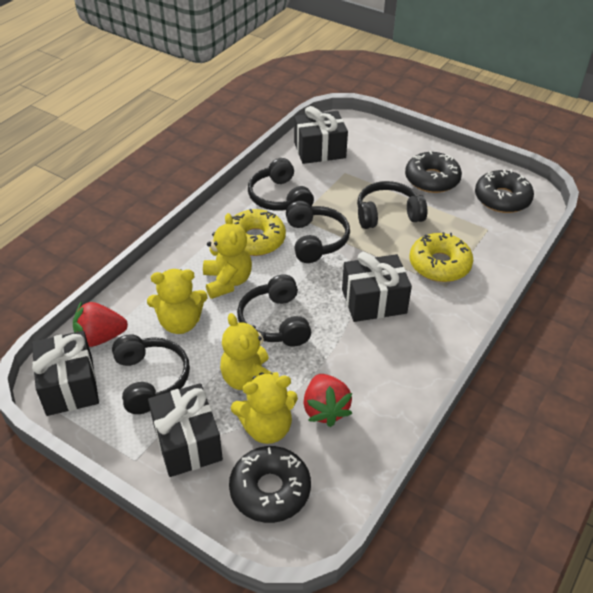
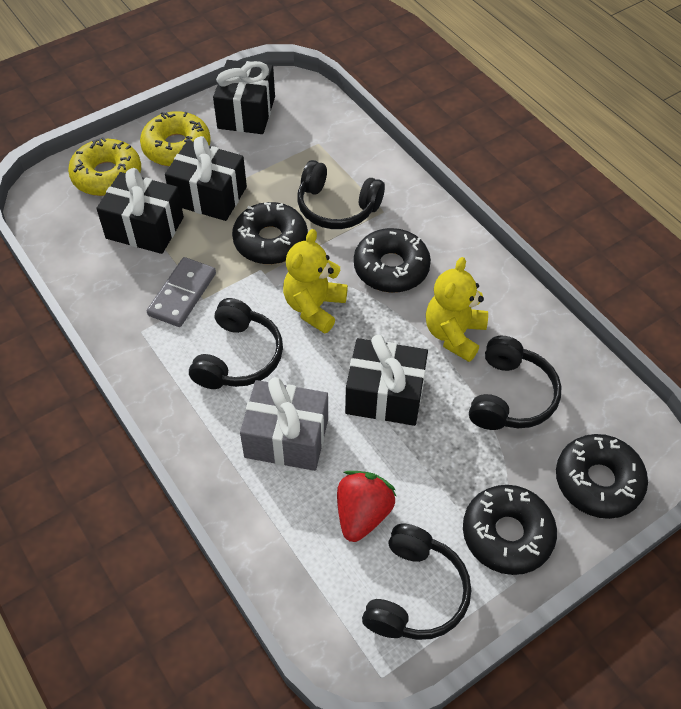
black donut: [229,446,311,523] [405,151,462,193] [475,169,534,213] = 3 -> [232,202,308,264] [354,228,431,293] [463,485,557,575] [556,434,648,519] = 4
black headphones: [112,334,190,414] [237,274,311,347] [248,158,314,211] [286,201,350,263] [357,181,427,229] = 5 -> [189,298,283,389] [297,160,385,229] [362,524,471,640] [469,336,562,430] = 4
grey domino: none = 0 -> [147,257,216,327] = 1
grey gift: none = 0 -> [240,377,328,471] = 1
red strawberry: [73,301,128,347] [303,374,352,427] = 2 -> [337,471,397,542] = 1
yellow teddy bear: [147,269,208,334] [203,213,252,299] [220,313,279,390] [231,372,298,444] = 4 -> [283,229,348,334] [426,257,488,362] = 2

